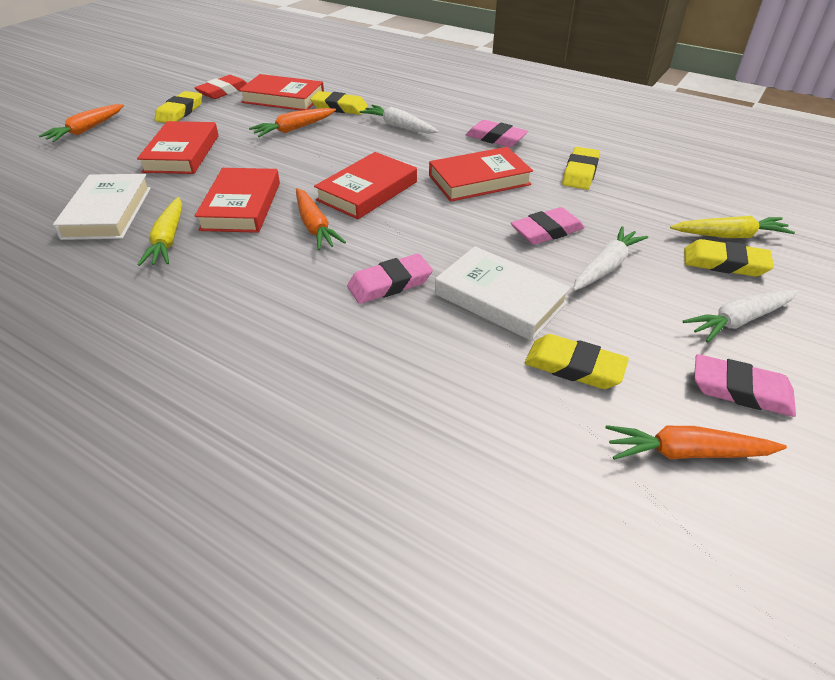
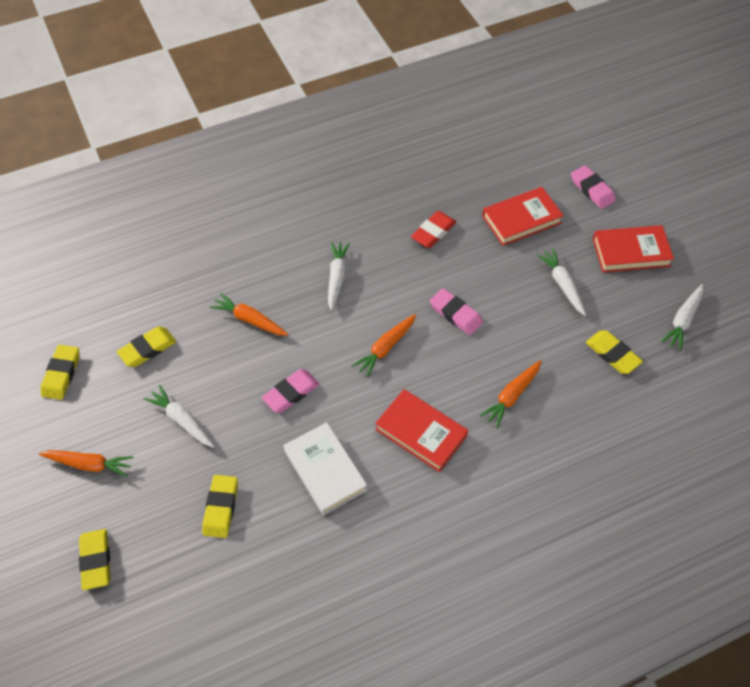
pink eraser: [347,254,433,304] [466,120,528,147] [511,207,584,245] [694,354,796,417] = 4 -> [262,369,319,413] [430,288,483,335] [571,165,616,209] = 3
red book: [137,121,219,174] [195,168,280,233] [239,74,324,111] [314,152,417,219] [429,147,533,202] = 5 -> [375,389,468,472] [482,187,564,246] [593,225,674,273] = 3
white book: [53,174,151,240] [435,246,571,341] = 2 -> [284,422,367,515] = 1
white carrot: [359,104,439,134] [573,226,648,291] [683,290,798,343] = 3 -> [144,385,215,448] [328,241,350,311] [537,248,586,316] [661,284,703,351] = 4
yellow carrot: [137,197,182,266] [670,216,795,238] = 2 -> none = 0

